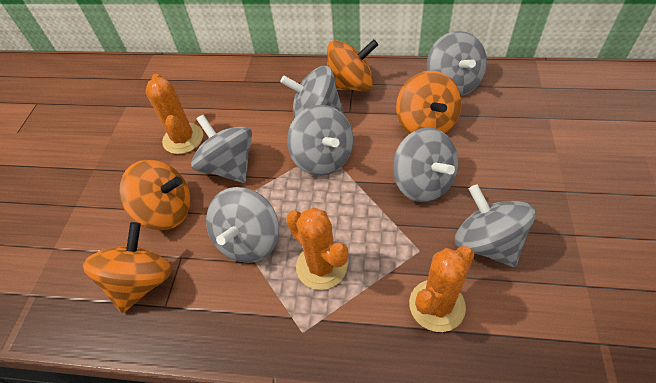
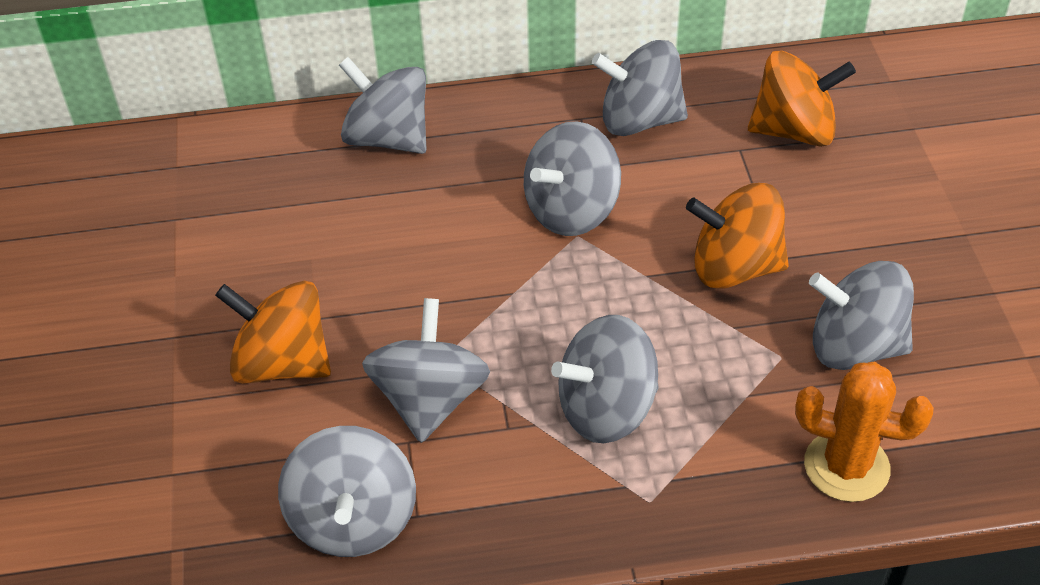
orange cactus: [146,74,203,154] [286,208,348,290] [409,246,475,332] = 3 -> [795,362,934,502] = 1
orange spinning top: [83,222,172,313] [119,160,190,230] [327,39,378,91] [396,71,462,134] = 4 -> [215,281,331,384] [686,183,789,289] [748,50,856,147] = 3

